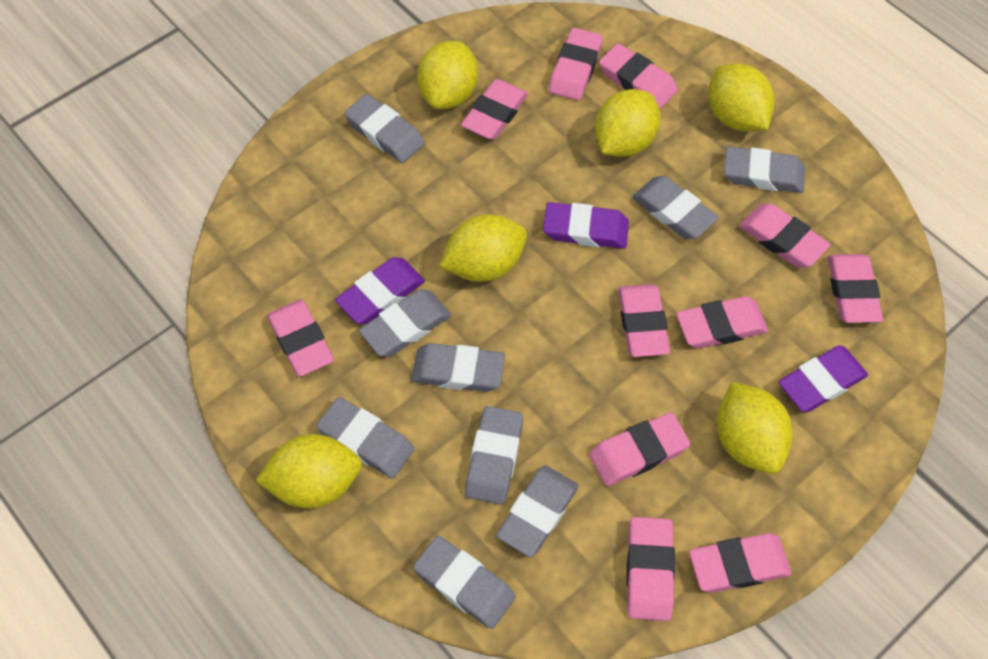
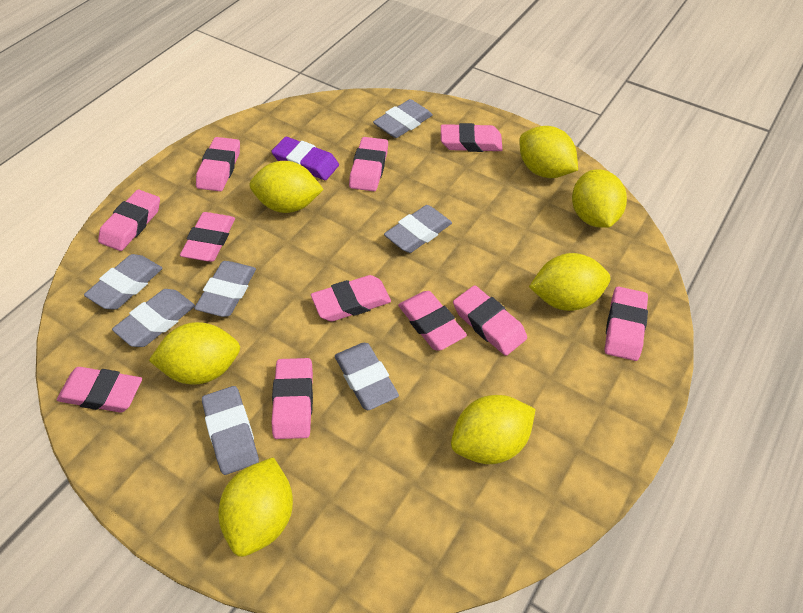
grey eraser: [316,397,414,478] [344,94,425,163] [359,289,451,357] [411,343,505,392] [413,536,516,629] [465,406,523,505] [496,466,579,557] [632,176,719,239] [724,146,805,193] = 9 -> [84,254,163,310] [112,289,195,347] [194,261,256,317] [202,386,259,475] [335,343,399,410] [373,99,433,138] [384,205,452,253] = 7
purple eraser: [335,257,425,324] [543,202,629,249] [779,345,868,412] = 3 -> [271,137,339,180] = 1
yellow lemon: [256,434,362,508] [417,41,478,109] [440,214,527,282] [595,89,660,157] [708,63,774,131] [717,382,793,474] = 6 -> [149,322,240,385] [218,457,293,557] [250,161,324,213] [451,395,536,464] [519,126,578,178] [529,253,610,311] [572,169,627,228] = 7

